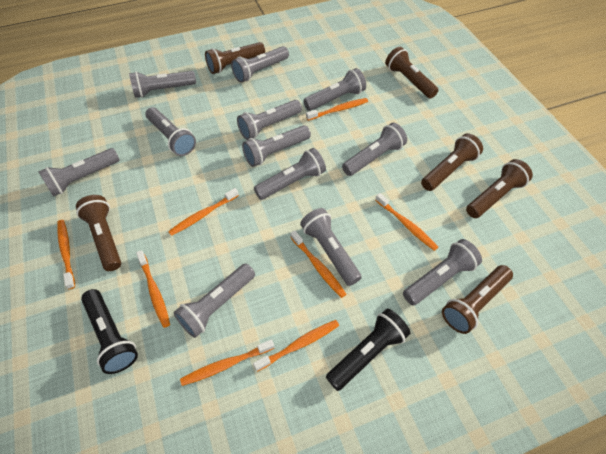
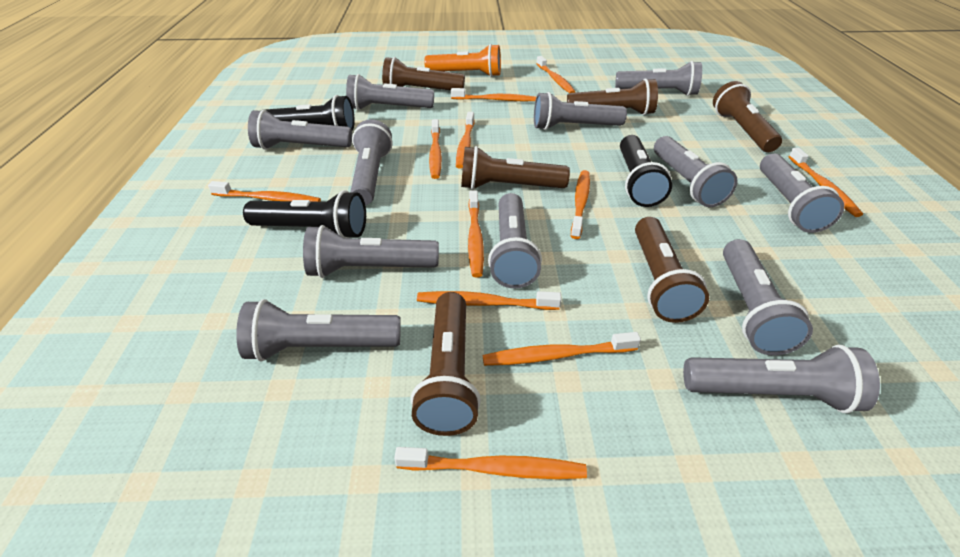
black flashlight: [81,289,138,374] [326,309,411,391] = 2 -> [243,190,366,238] [261,95,355,131] [620,135,672,207] = 3
orange flashlight: none = 0 -> [424,44,501,77] = 1
orange toothbrush: [57,220,75,290] [136,250,170,328] [168,188,239,236] [180,340,274,386] [253,320,339,372] [290,230,346,298] [306,98,368,121] [375,193,438,251] = 8 -> [208,181,321,202] [394,447,587,479] [417,291,561,310] [429,119,442,179] [451,88,536,101] [456,112,475,169] [468,190,484,277] [483,332,641,366] [536,56,575,93] [571,170,590,239] [789,148,863,217] = 11

